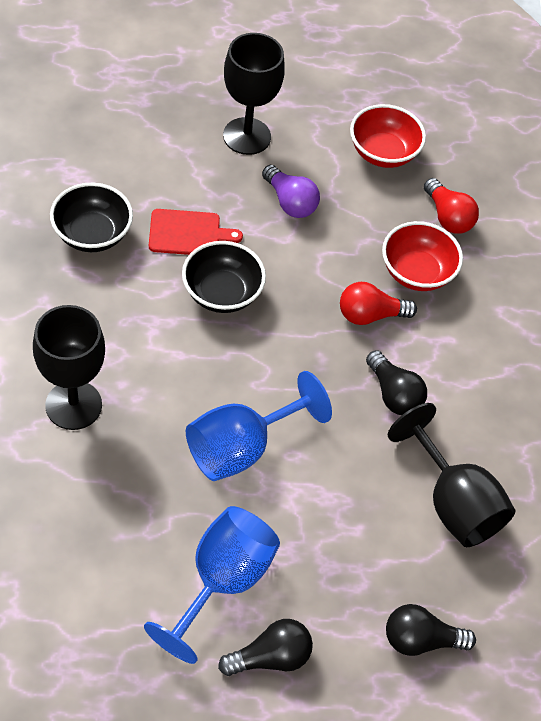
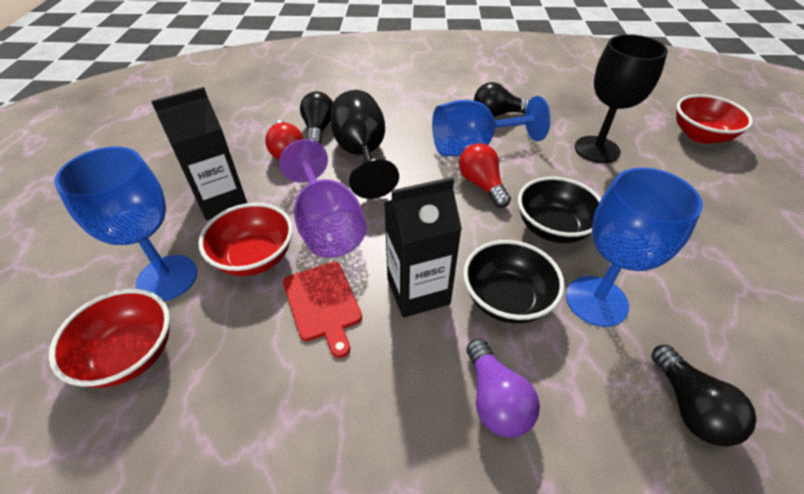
black carton: none = 0 -> [151,87,247,220] [384,177,462,318] = 2
black goblet: [33,305,105,430] [223,33,285,155] [388,403,516,547] = 3 -> [331,90,399,199] [575,34,668,163] = 2
blue goblet: [144,506,280,664] [186,371,332,481] = 2 -> [54,146,198,301] [432,96,551,156] [566,167,703,327] = 3
purple goblet: none = 0 -> [279,139,367,258] = 1
red bowl: [350,104,426,168] [382,221,463,291] = 2 -> [49,289,170,388] [198,203,293,276] [676,94,753,144] = 3

